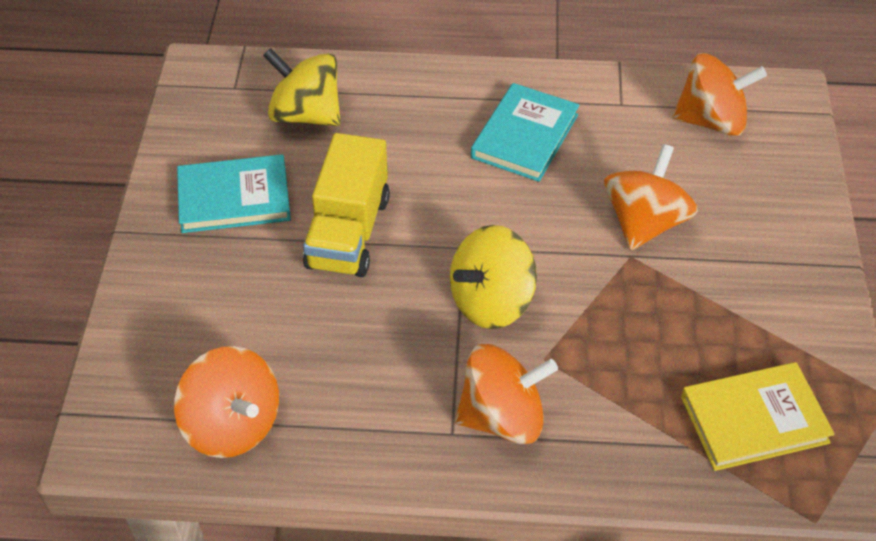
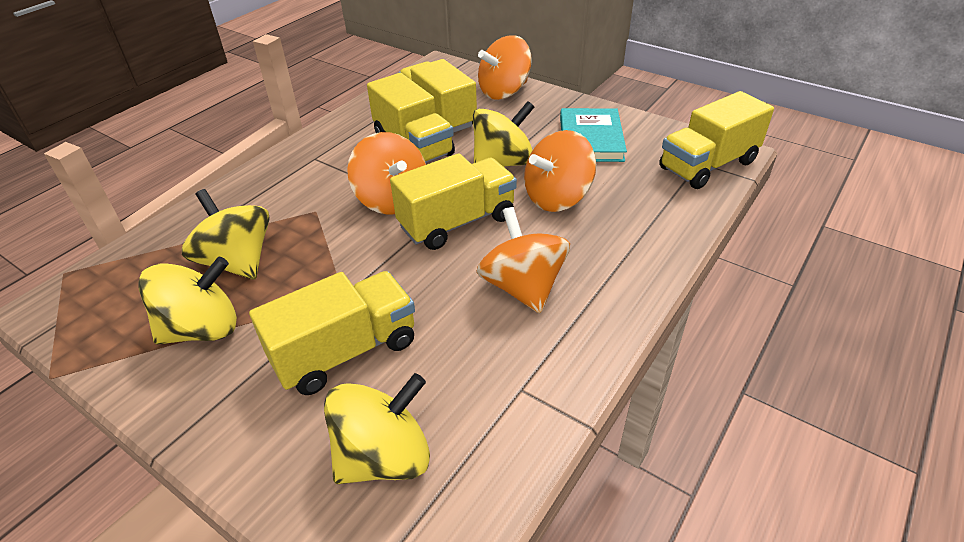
turquoise book: [177,154,291,233] [471,83,579,182] = 2 -> [560,108,627,162] = 1
yellow book: [681,362,835,471] = 1 -> none = 0
yellow spinning top: [263,48,341,126] [450,225,537,329] = 2 -> [138,257,237,344] [182,189,269,280] [324,373,430,484] [473,101,534,167] = 4
yellow truck: [303,133,390,277] = 1 -> [249,271,415,395] [367,73,455,163] [390,153,517,250] [399,59,477,133] [659,91,774,189] = 5

